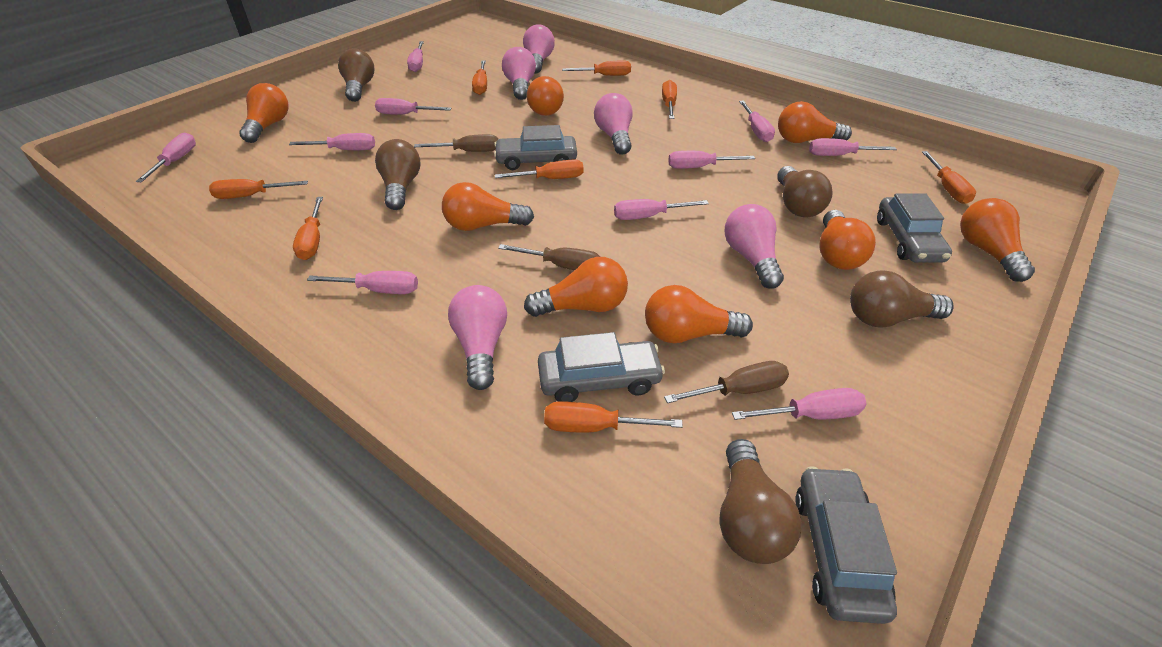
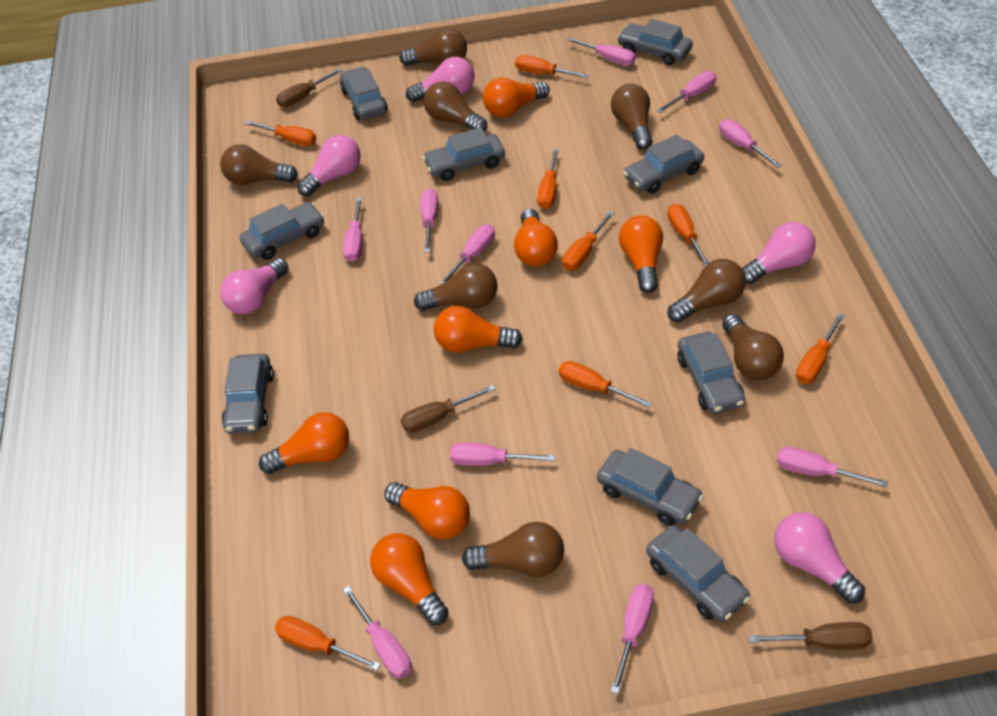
brown light bulb: [338,48,374,102] [375,139,420,210] [719,439,802,564] [777,166,833,217] [850,270,954,327] = 5 -> [220,144,298,185] [399,29,467,66] [414,263,498,311] [424,82,487,132] [462,522,564,577] [611,84,653,149] [668,259,746,323] [722,314,784,380] = 8
grey car: [494,125,577,170] [538,332,665,402] [795,466,897,624] [877,193,952,263] = 4 -> [222,354,274,433] [240,202,324,260] [340,67,388,120] [423,127,505,181] [597,448,704,526] [617,19,693,65] [623,135,704,194] [646,525,750,622] [677,332,745,414] = 9
orange light bulb: [239,83,288,143] [442,182,534,231] [524,257,628,317] [527,76,564,116] [645,285,753,343] [778,101,852,143] [819,210,876,270] [960,198,1035,282] = 8 -> [259,412,349,474] [370,533,449,625] [384,482,470,539] [434,306,523,353] [483,78,550,117] [514,209,558,267] [619,215,663,293] = 7

